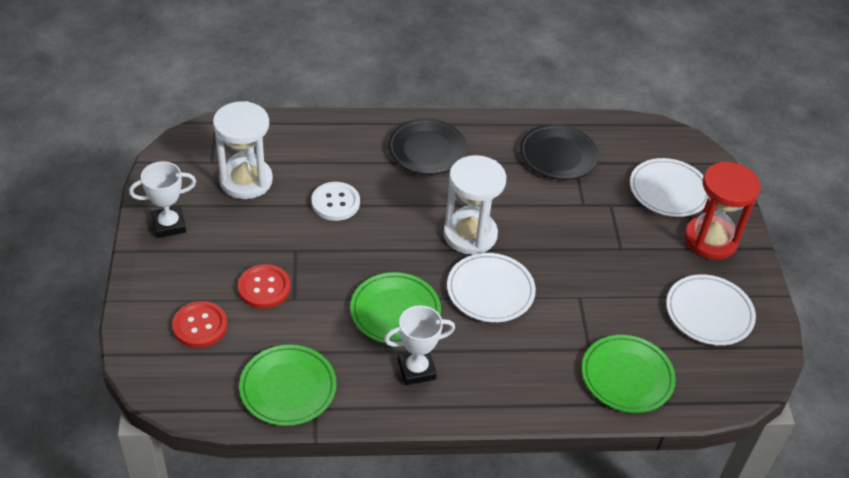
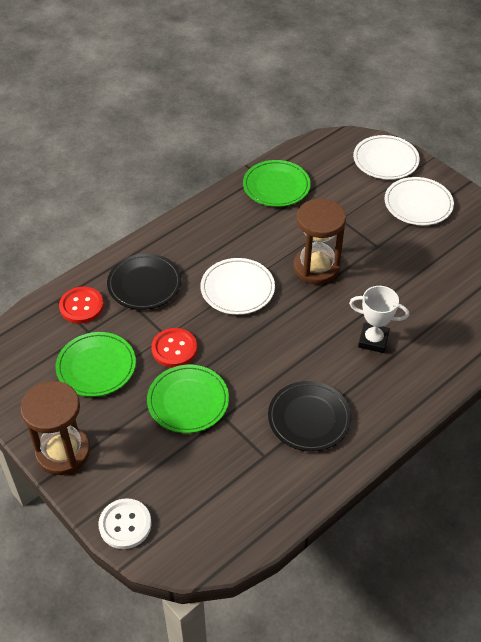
brown hourglass: none = 0 -> [20,381,90,475] [294,199,346,284] = 2
red hourglass: [684,162,760,260] = 1 -> none = 0
white hourglass: [213,101,273,199] [443,155,506,255] = 2 -> none = 0
white trophy: [129,161,196,238] [384,305,455,385] = 2 -> [349,286,409,353] = 1

